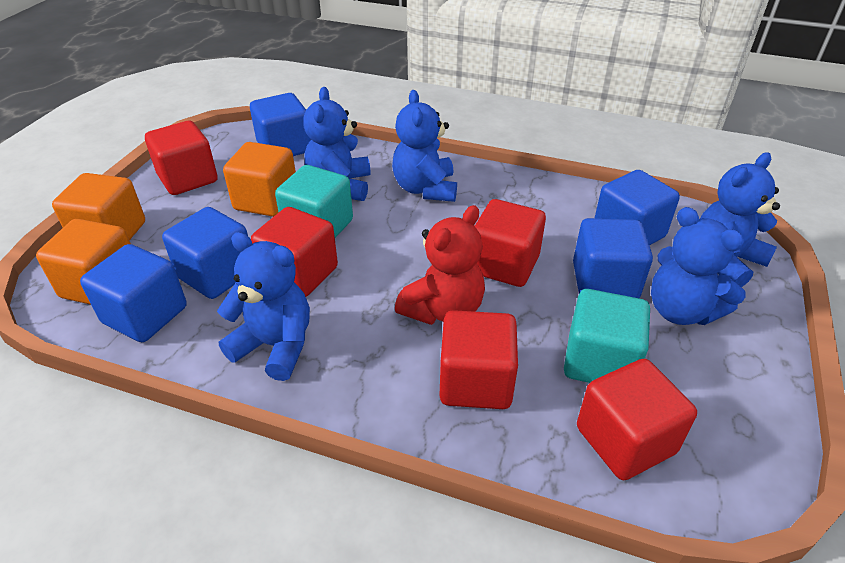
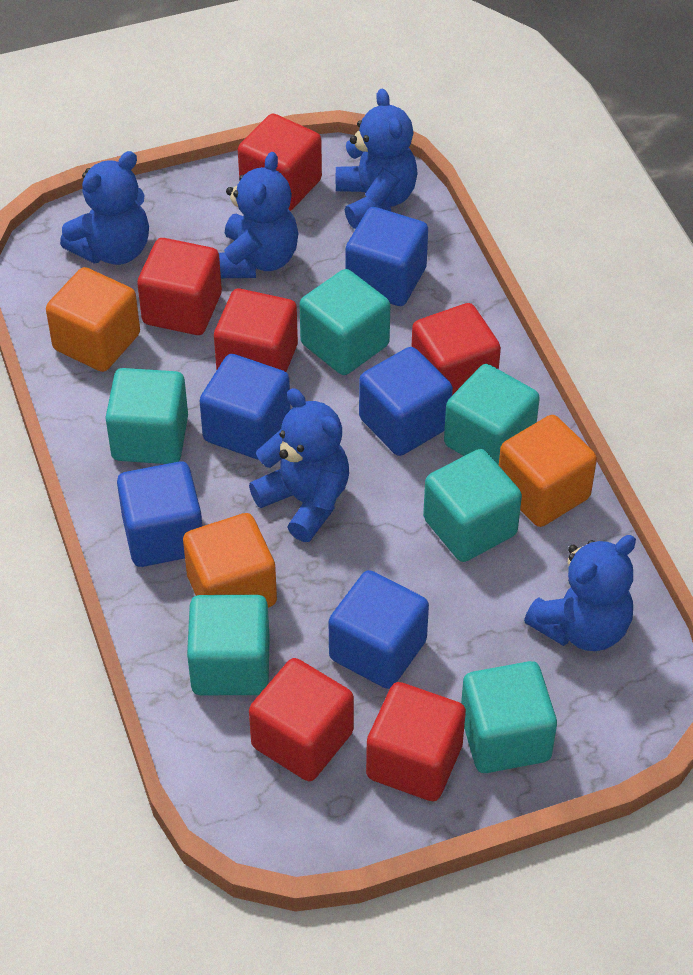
red cube: [145,121,218,195] [251,207,338,297] [440,310,518,409] [475,199,546,287] [577,359,697,481] = 5 -> [137,238,222,335] [214,289,298,372] [238,114,322,211] [249,658,354,781] [366,682,466,801] [411,303,501,395] = 6
red teddy bear: [395,205,485,325] = 1 -> none = 0
turquoise cube: [275,165,353,238] [564,289,650,383] = 2 -> [105,368,188,464] [187,595,270,695] [299,269,390,375] [423,449,522,562] [444,364,540,465] [461,661,557,773] = 6

